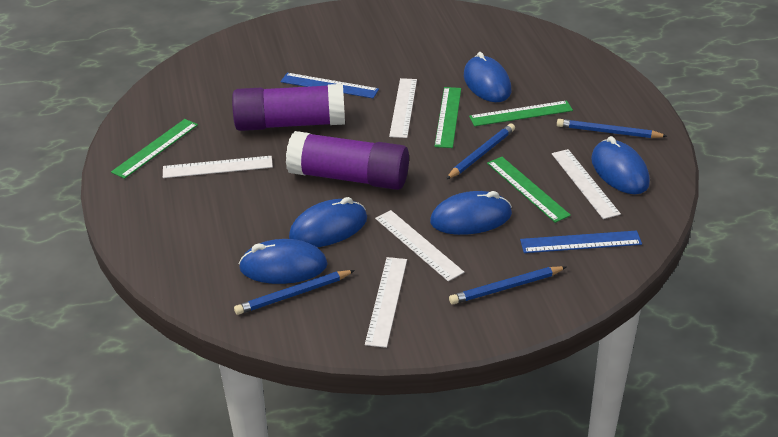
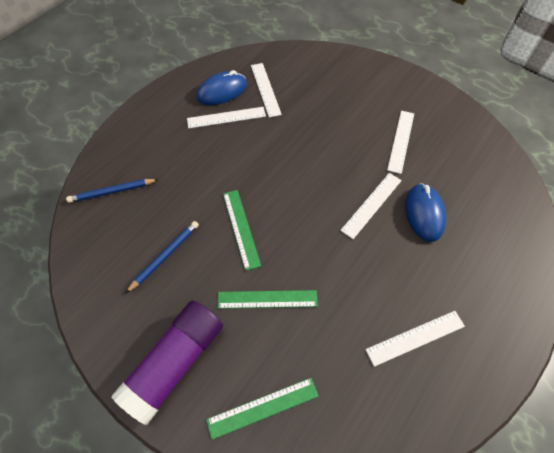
blue mouse: [239,239,328,284] [289,197,367,247] [430,191,512,235] [464,52,511,102] [591,136,650,194] = 5 -> [197,70,247,105] [405,183,446,242] = 2
blue pencil: [234,270,355,315] [446,124,515,179] [449,266,566,304] [557,119,667,138] = 4 -> [66,179,159,203] [125,221,199,294] = 2
blue ruler: [281,73,379,98] [520,231,642,253] = 2 -> none = 0
green ruler: [111,119,198,179] [434,87,461,148] [469,101,573,126] [487,157,571,223] = 4 -> [206,378,318,440] [217,290,318,309] [223,190,261,271] = 3
purple glue stick: [232,84,345,131] [286,131,409,190] = 2 -> [111,300,223,425] = 1

